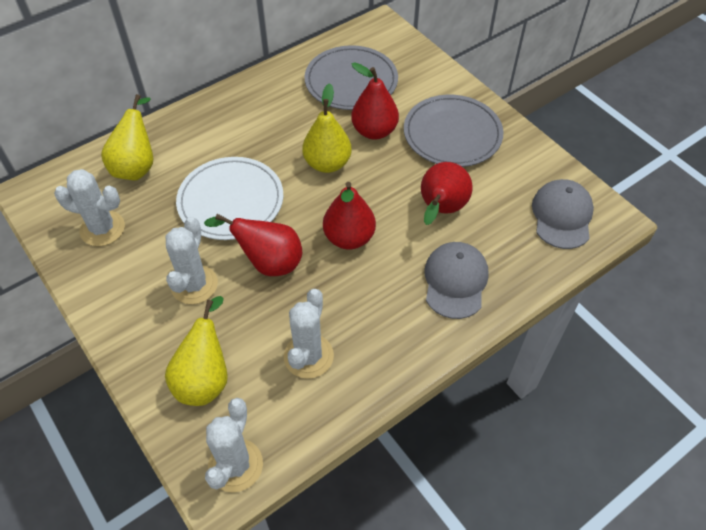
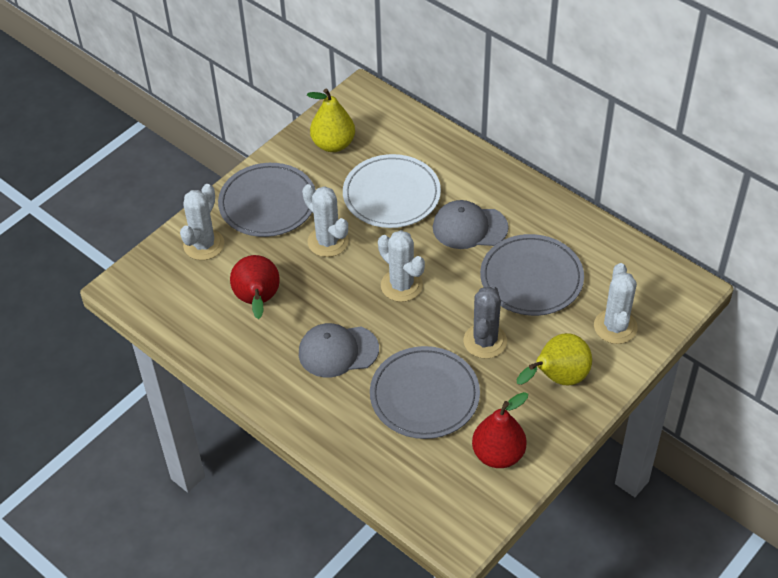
grey cactus: none = 0 -> [463,285,507,359] = 1
grey plate: [305,45,398,110] [404,95,503,167] = 2 -> [218,163,316,237] [370,346,480,439] [480,234,584,316] = 3
red pear: [204,214,302,276] [323,182,376,249] [351,62,399,140] [421,162,473,225] = 4 -> [230,255,280,319] [472,392,528,468] = 2
yellow pear: [101,94,153,181] [165,296,228,406] [302,83,352,173] = 3 -> [307,89,355,152] [517,333,592,385] = 2

